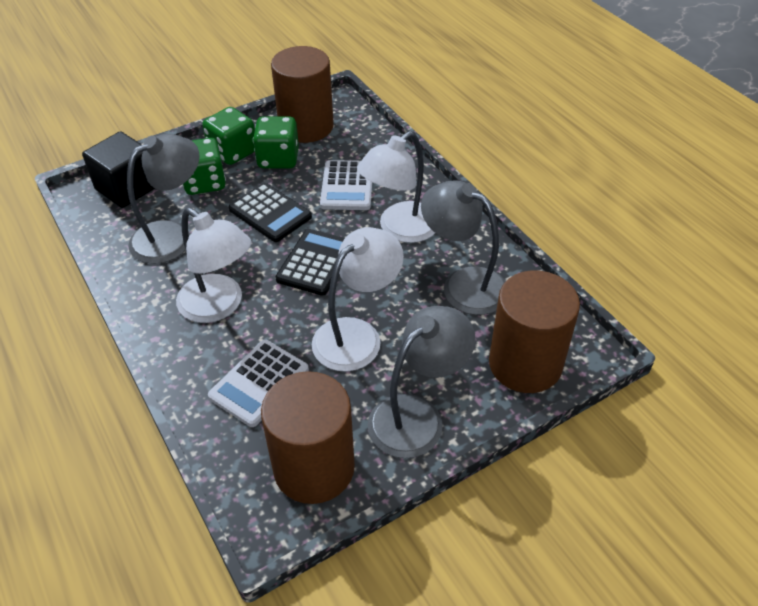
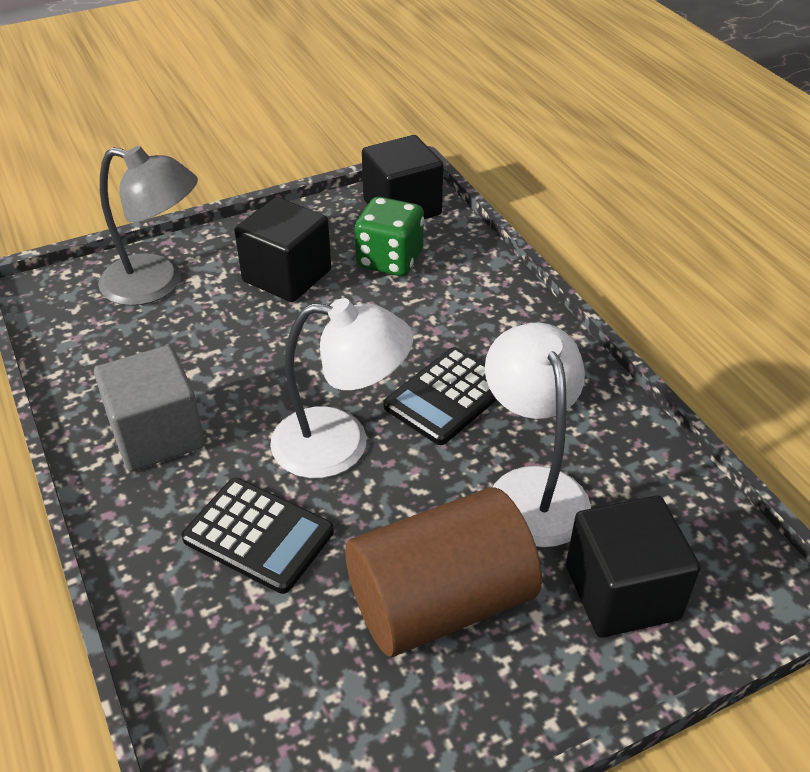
black cube: [82,131,155,208] = 1 -> [235,197,331,302] [362,135,443,219] [566,496,701,638] = 3
brown cylinder: [261,371,355,504] [271,46,334,143] [489,271,580,393] = 3 -> [345,487,542,657] = 1
green dice: [182,138,226,195] [202,107,255,165] [253,116,299,168] = 3 -> [355,197,424,276] = 1
grey cube: none = 0 -> [94,345,205,471] = 1
grey lamp: [127,134,200,264] [368,306,476,458] [421,180,506,315] = 3 -> [98,146,198,306] = 1
white calculator: [208,340,309,427] [320,160,372,210] = 2 -> none = 0
white lamp: [176,208,251,323] [312,227,404,372] [357,131,435,243] = 3 -> [270,298,413,478] [485,323,591,547] = 2

